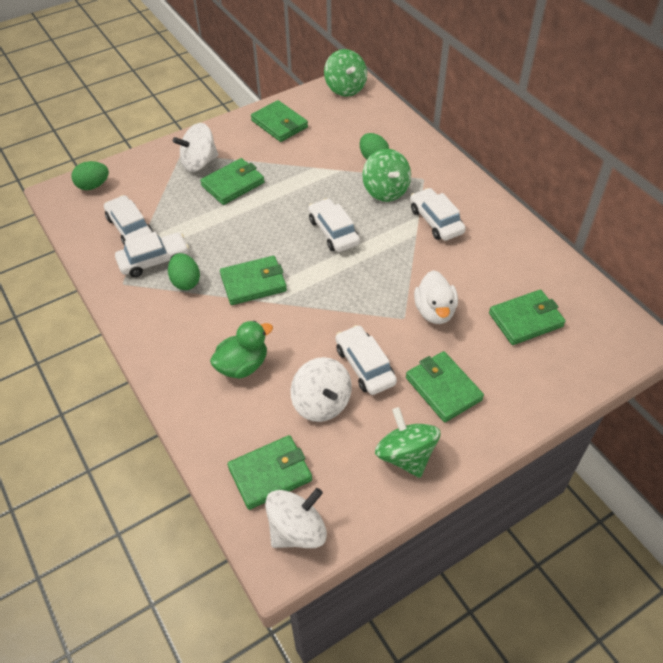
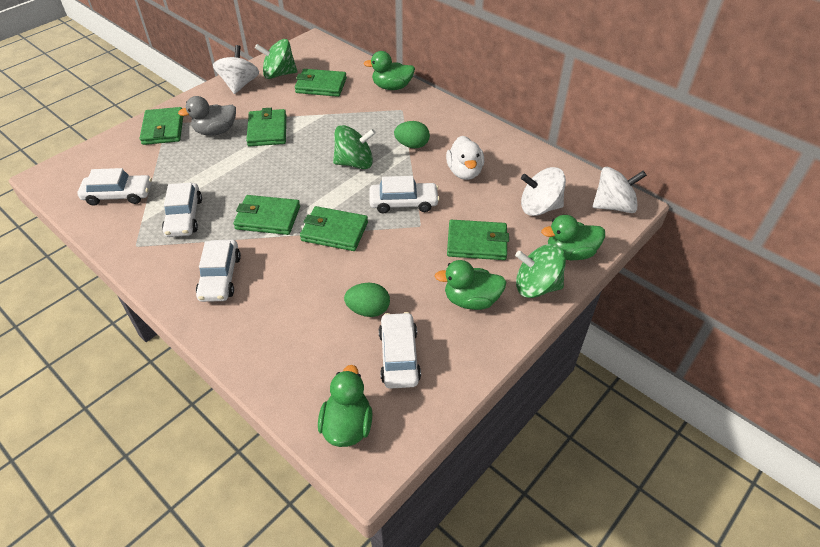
green duck: [210,321,273,379] = 1 -> [318,365,373,447] [363,51,415,90] [435,260,506,310] [541,215,605,260] = 4
green egg: [71,161,109,190] [168,253,200,290] [360,133,389,160] = 3 -> [344,283,390,317] [394,121,430,148] = 2
grey duck: none = 0 -> [178,96,236,135] = 1

